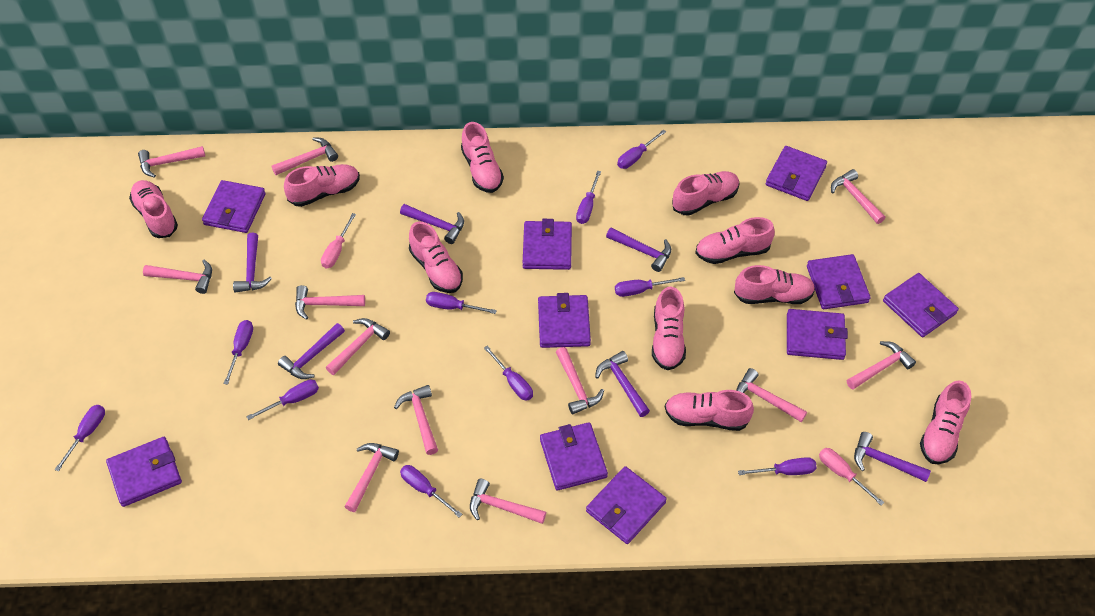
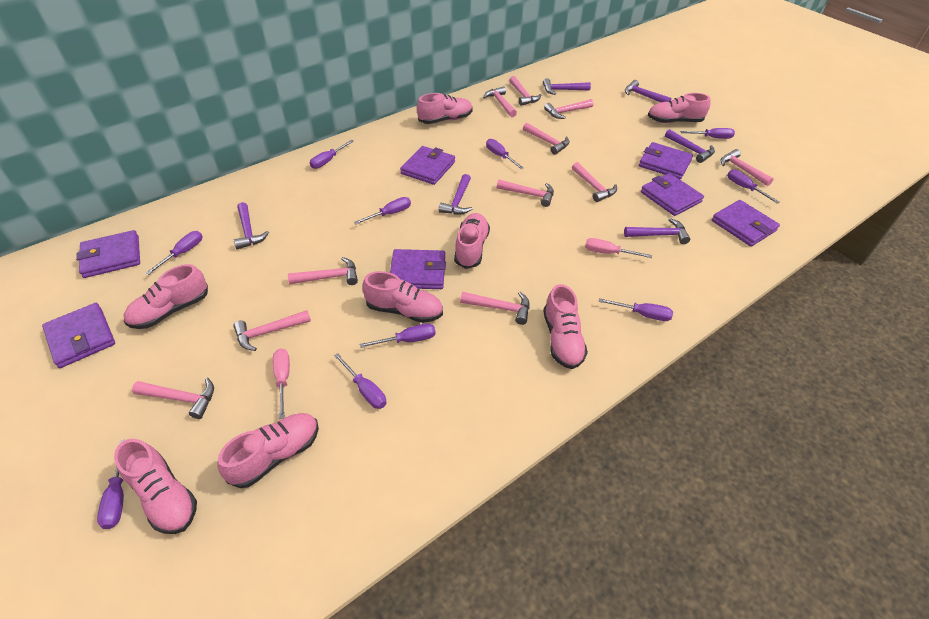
pink hammer: [138,146,205,178] [143,260,212,294] [271,137,338,175] [295,285,365,320] [326,318,390,375] [345,443,399,512] [394,385,438,455] [470,479,546,524] [556,347,604,414] [736,368,807,422] [831,169,885,224] [847,341,916,390] = 12 -> [132,378,214,419] [233,310,311,351] [288,257,358,285] [460,292,530,325] [483,86,517,117] [497,180,554,207] [509,76,541,106] [523,123,570,155] [544,99,594,119] [572,162,617,202] [720,149,774,186] = 11
pink shoe: [129,180,178,238] [284,164,360,207] [409,221,463,293] [461,122,504,193] [652,287,686,370] [665,390,754,431] [672,171,740,216] [695,217,775,264] [734,265,815,304] [920,380,971,464] = 10 -> [114,439,197,534] [123,264,208,329] [217,413,319,488] [362,271,443,323] [417,93,473,124] [454,213,490,269] [543,284,588,369] [648,93,710,123] = 8
purple wallet: [106,437,182,507] [202,180,266,233] [523,219,572,270] [538,293,591,348] [540,422,608,490] [586,466,667,544] [766,146,827,201] [787,309,848,360] [807,254,871,309] [883,273,959,337] = 10 -> [42,303,115,368] [76,230,140,278] [390,249,446,289] [400,146,455,185] [639,142,693,179] [641,173,704,216] [712,200,780,246] = 7

